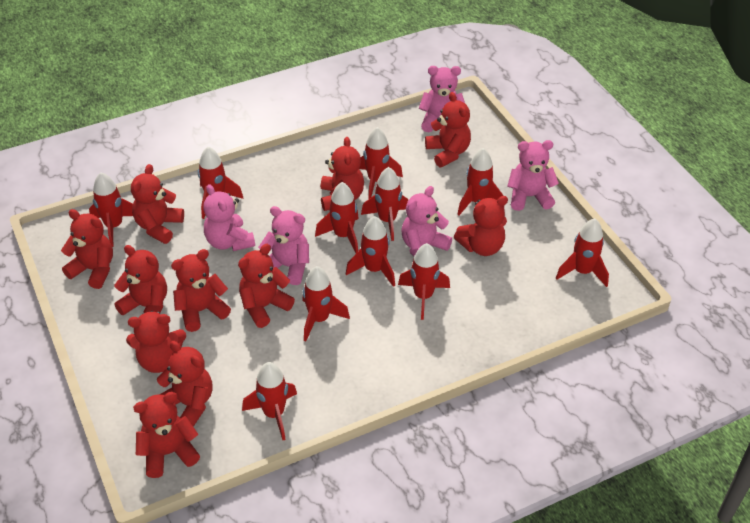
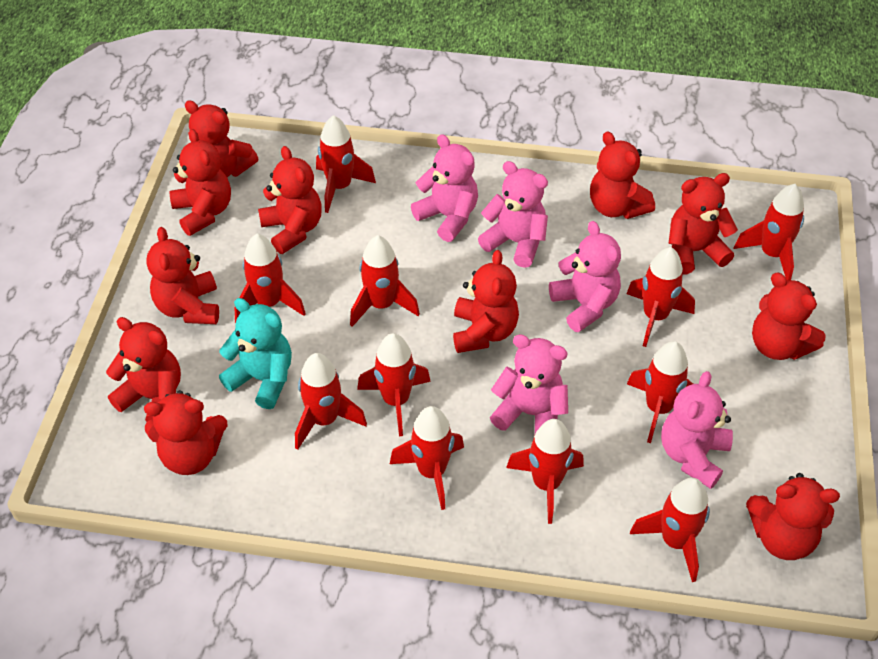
turquoise teddy bear: none = 0 -> [219,298,292,409] = 1

